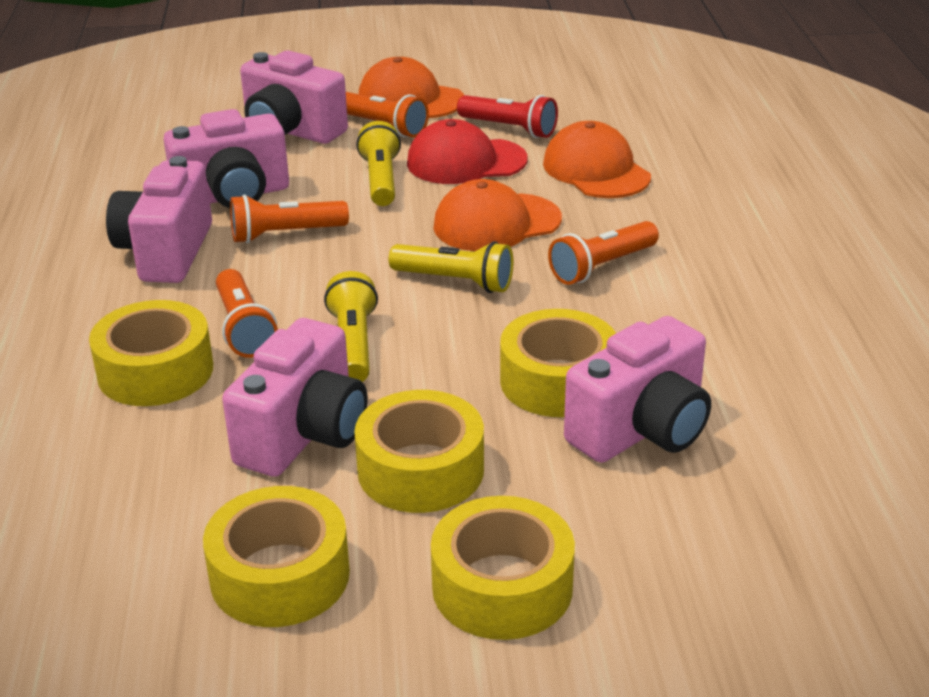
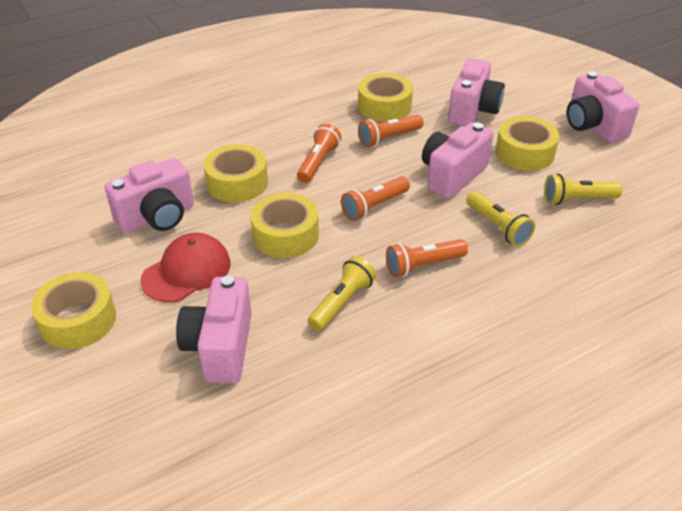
orange cap: [359,57,464,118] [434,179,562,251] [543,121,651,198] = 3 -> none = 0
red flashlight: [457,95,558,138] = 1 -> none = 0

